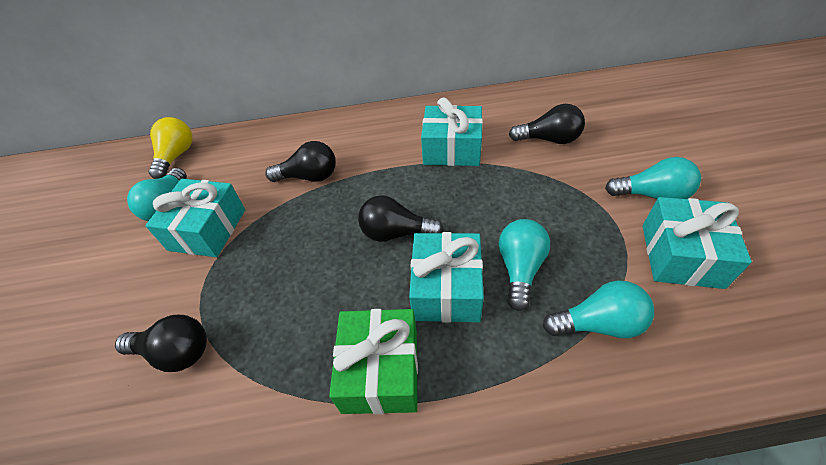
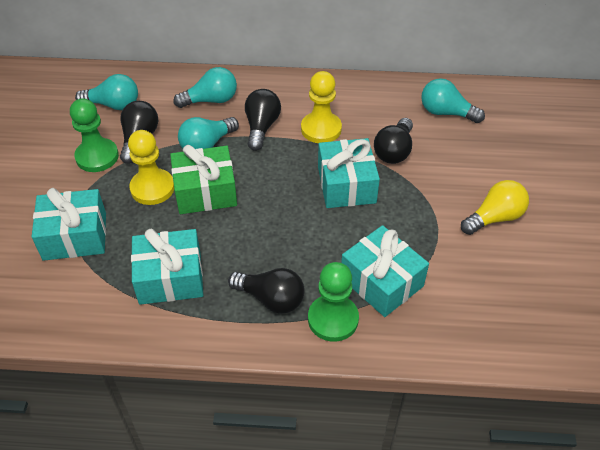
green pawn: none = 0 -> [70,98,119,172] [308,262,359,342] = 2
yellow pawn: none = 0 -> [128,130,174,205] [301,71,342,143] = 2

